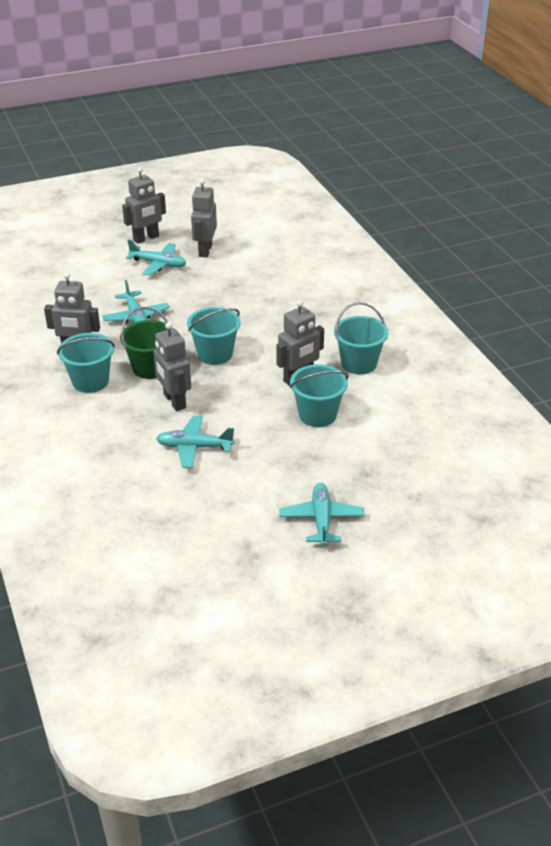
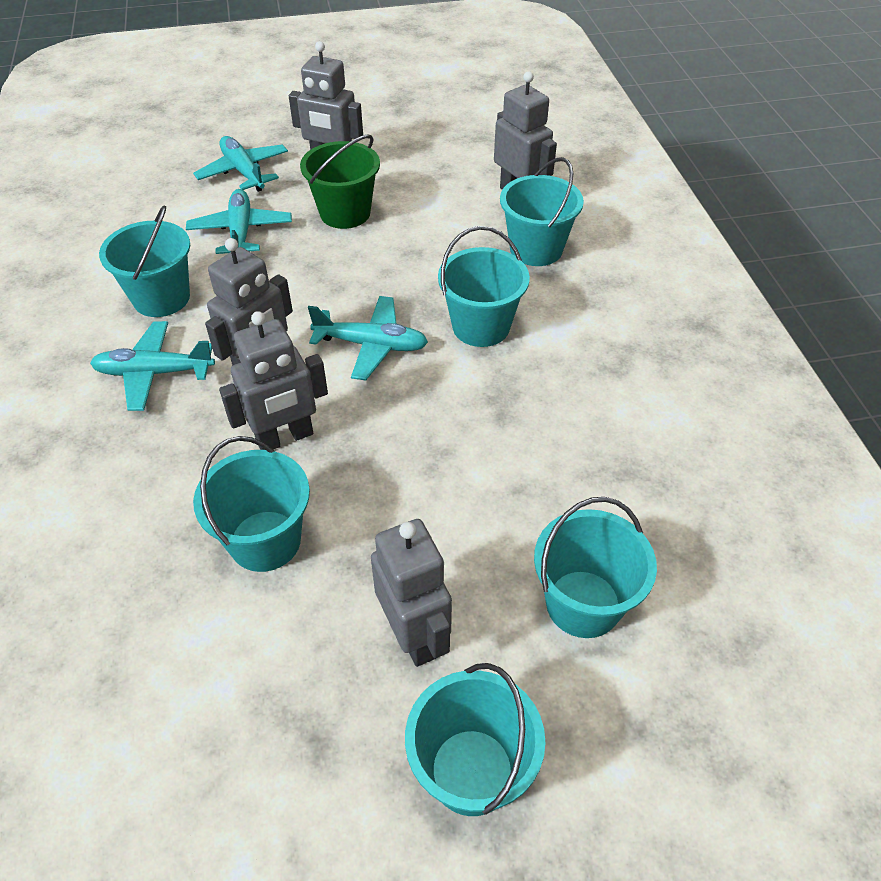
turquoise bucket: [57,333,115,393] [187,307,241,365] [290,364,348,427] [334,302,388,374] = 4 -> [99,205,190,317] [193,436,310,572] [405,663,545,816] [438,226,530,347] [500,157,584,266] [534,497,657,638] = 6

